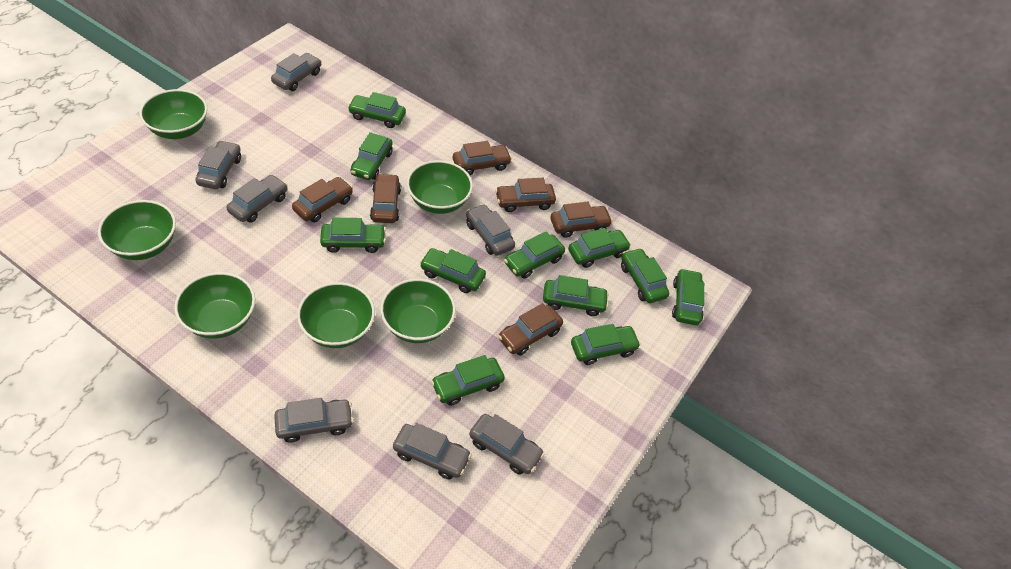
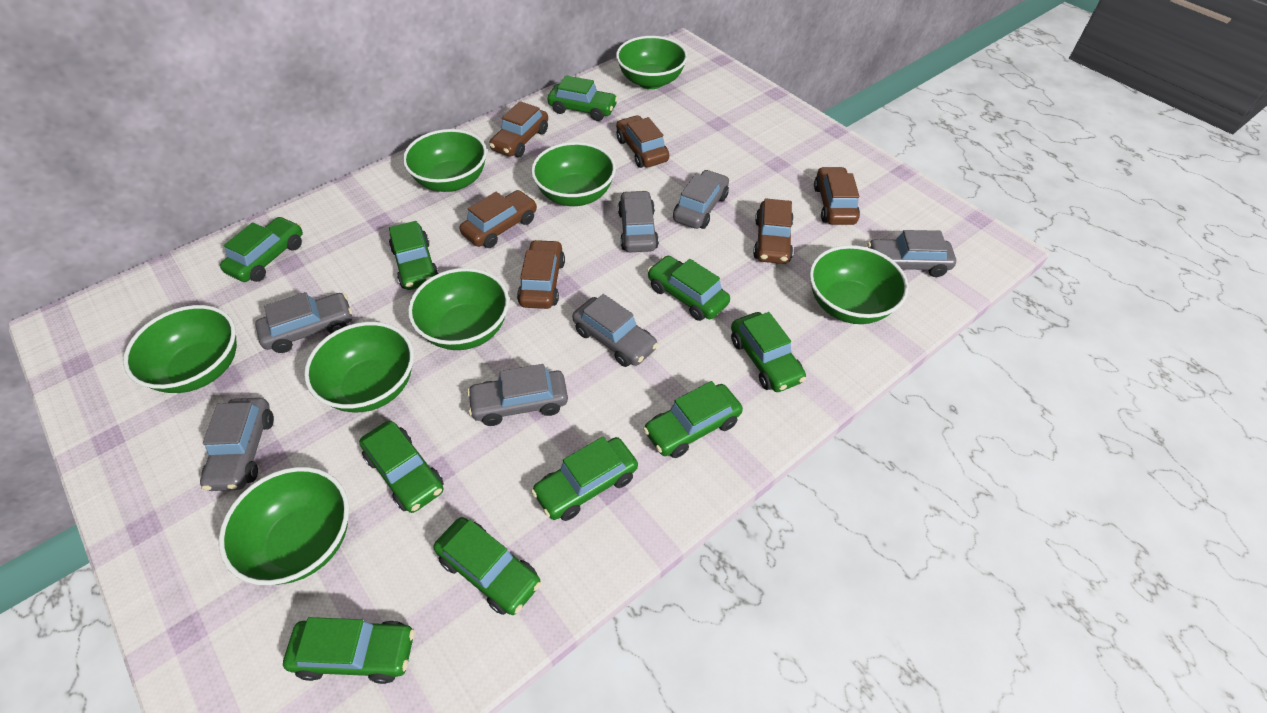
green bowl: [98,200,176,260] [139,89,208,139] [174,272,255,339] [297,282,375,348] [380,279,456,343] [407,160,473,214] = 6 -> [123,305,237,393] [219,467,349,585] [304,322,414,412] [403,129,487,192] [408,268,509,350] [531,142,616,206] [616,36,688,89] [809,245,908,324] = 8
green car: [320,218,386,253] [348,92,406,128] [350,132,393,180] [420,248,486,293] [431,355,505,406] [504,231,565,279] [543,275,609,316] [568,228,631,268] [571,324,641,365] [621,248,669,303] [672,268,704,325] = 11 -> [220,216,303,282] [283,617,415,684] [359,421,444,513] [389,221,439,290] [434,517,541,615] [531,437,638,521] [548,75,618,121] [643,381,743,458] [647,256,730,321] [731,312,806,392] = 10

